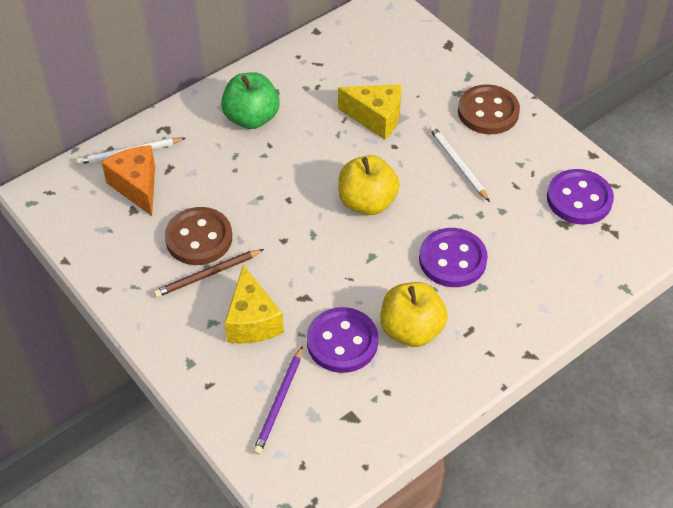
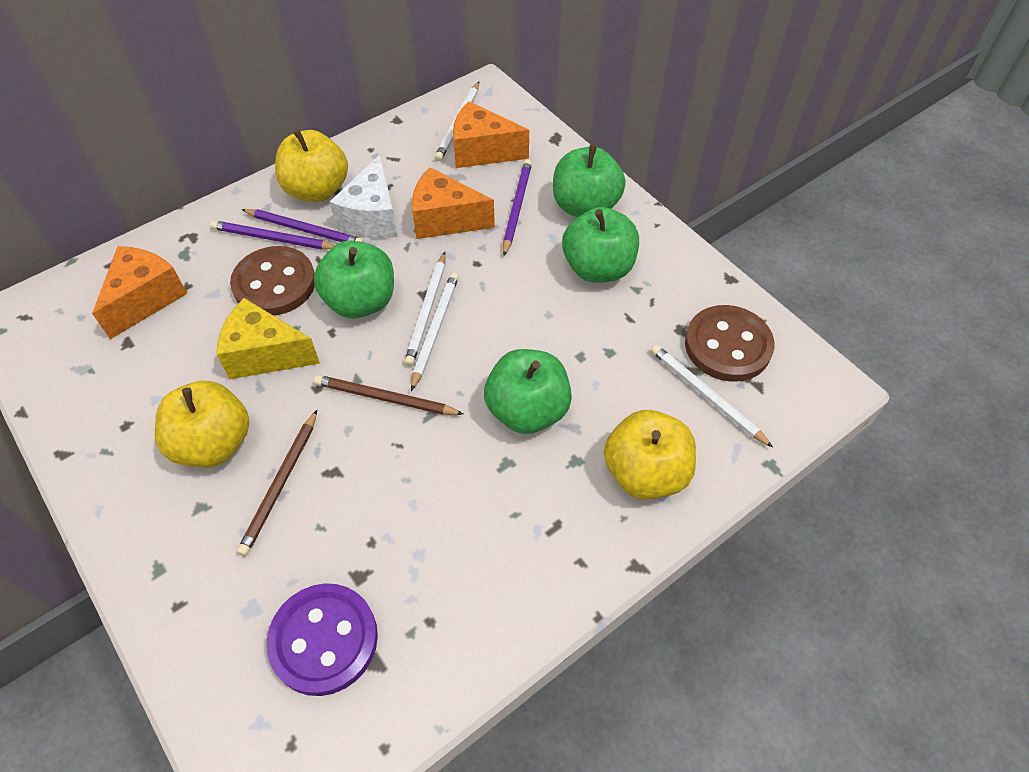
brown pencil: [154,249,264,297] = 1 -> [237,410,317,556] [314,375,463,415] = 2
green apple: [221,72,280,129] = 1 -> [314,240,394,318] [484,349,572,434] [553,145,626,217] [562,207,639,283] = 4
orange cheese: [101,145,155,216] = 1 -> [92,246,187,339] [412,167,495,239] [453,101,529,168] = 3
purple button: [307,307,378,373] [419,228,488,287] [547,169,614,225] = 3 -> [267,583,378,696] = 1
purple pencil: [253,346,302,455] = 1 -> [210,220,335,250] [241,209,364,242] [503,159,532,256] = 3
white cheese: none = 0 -> [330,155,398,238] = 1
white pencil: [77,138,186,165] [429,126,490,202] = 2 -> [404,252,446,366] [411,272,459,391] [435,82,479,161] [651,345,773,447] = 4
yellow apple: [338,155,400,215] [381,282,448,347] = 2 -> [155,381,249,468] [275,129,348,202] [604,410,696,500] = 3
yellow cheese: [225,265,284,344] [338,84,401,139] = 2 -> [217,298,320,379] = 1

